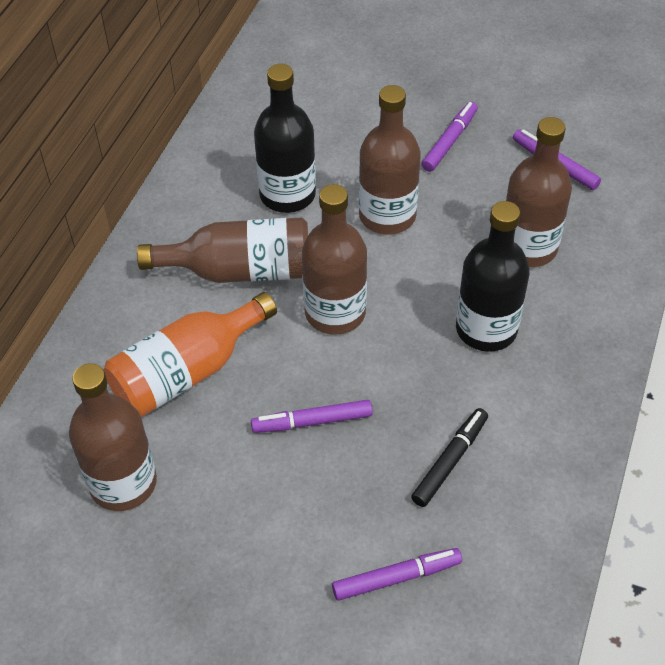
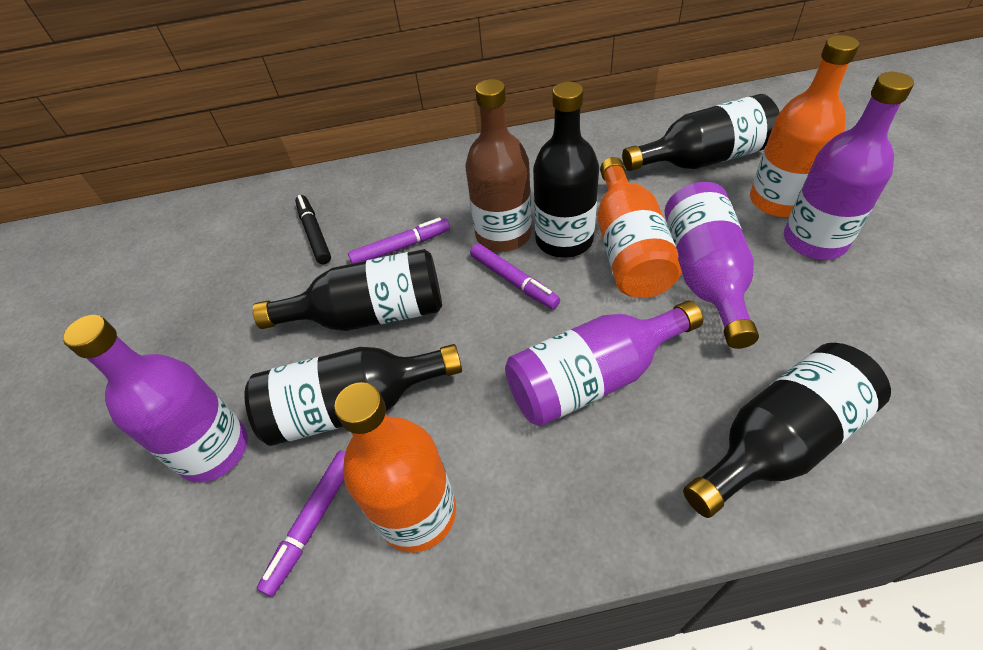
black bottle: [254,64,316,213] [456,201,530,352] = 2 -> [245,344,462,446] [253,249,442,331] [533,82,599,258] [622,94,780,171] [683,343,891,518] = 5
brown bottle: [69,363,157,511] [137,217,308,283] [302,184,367,335] [359,85,421,235] [506,117,572,267] = 5 -> [465,79,532,252] = 1
orange bottle: [104,292,277,417] = 1 -> [334,382,456,553] [597,157,683,298] [750,35,859,217] = 3
purple bottle: none = 0 -> [63,315,248,482] [505,301,703,427] [665,182,759,349] [784,72,914,260] = 4
purple marker: [251,400,373,433] [332,548,462,601] [422,102,478,172] [513,129,601,190] = 4 -> [257,451,346,597] [348,217,450,264] [470,243,560,309] = 3

